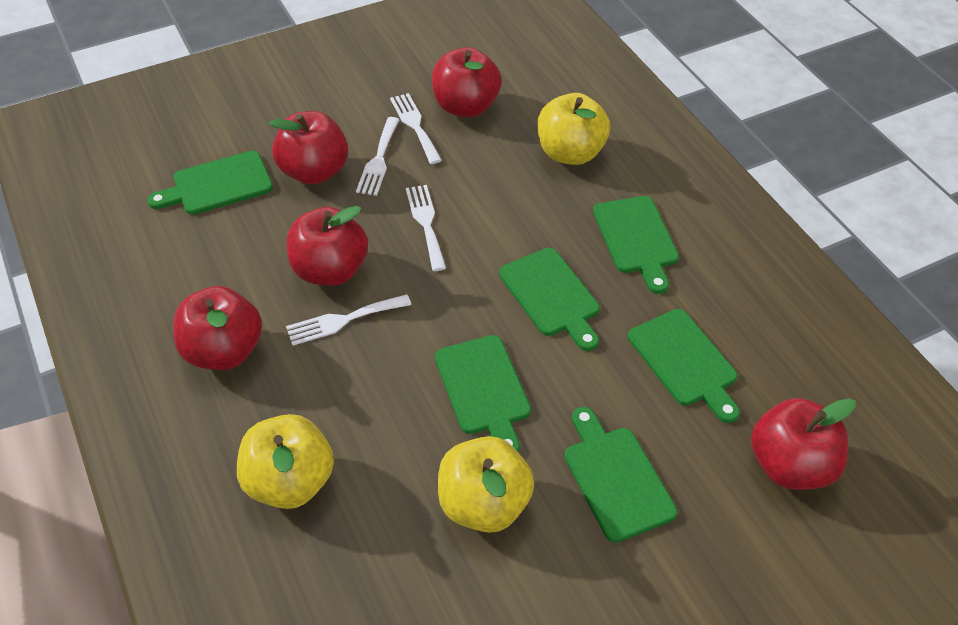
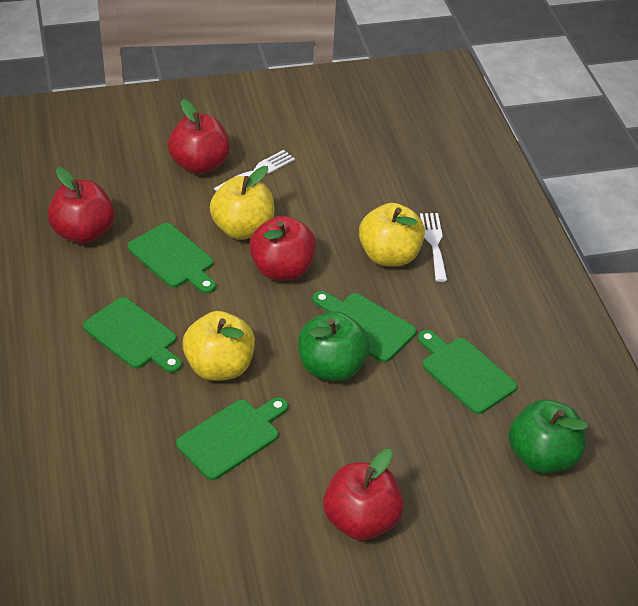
green apple: none = 0 -> [298,311,370,381] [509,399,588,474] = 2
green cutting board: [147,151,273,215] [435,335,531,452] [499,248,600,351] [565,407,677,543] [593,196,679,294] [628,309,740,423] = 6 -> [83,297,182,373] [127,223,216,294] [176,397,288,480] [312,291,416,362] [418,330,517,414] = 5
red apple: [173,286,262,370] [269,111,348,185] [286,206,368,286] [432,47,502,117] [751,398,856,490] = 5 -> [48,167,115,244] [168,99,230,174] [249,216,316,281] [323,449,404,541] = 4
white fork: [286,294,411,346] [356,117,400,196] [390,93,442,164] [406,185,446,271] = 4 -> [213,150,295,192] [420,213,447,282] = 2

